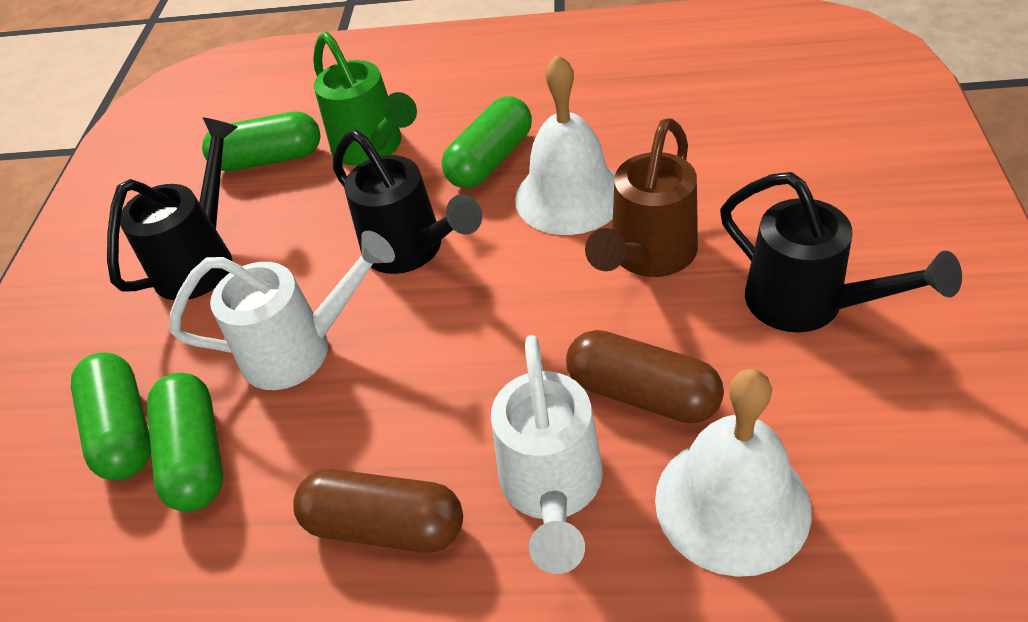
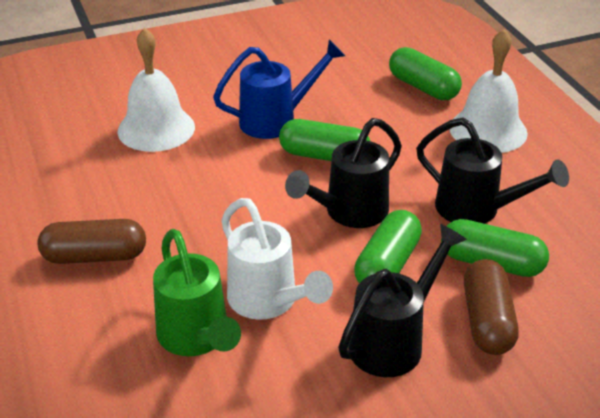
blue watering can: none = 0 -> [213,39,345,139] = 1
brown watering can: [585,118,698,277] = 1 -> none = 0
white watering can: [169,231,395,390] [491,335,603,574] = 2 -> [221,198,333,320] = 1

